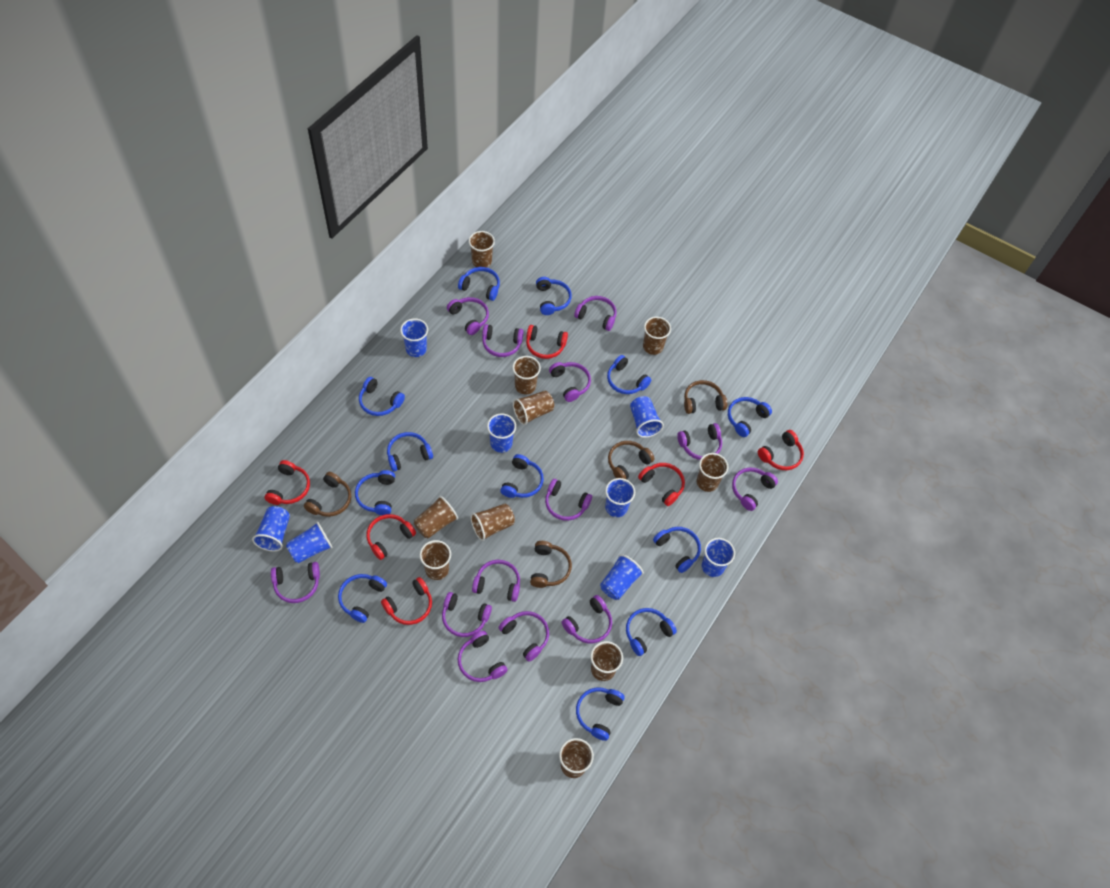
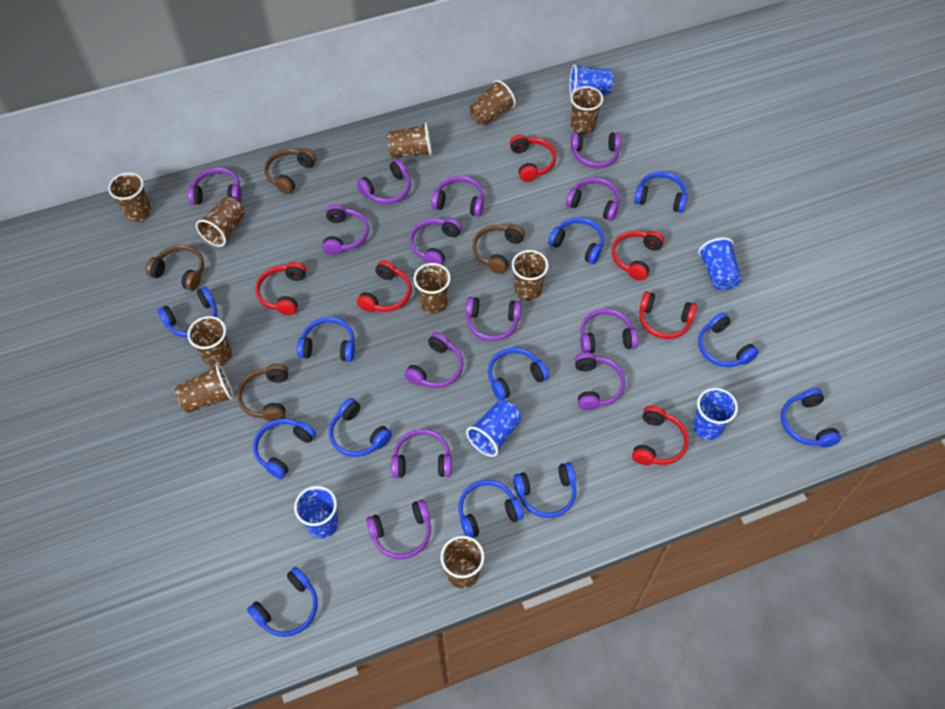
blue cup: [252,506,290,552] [286,522,333,563] [400,318,428,357] [487,413,516,453] [600,554,644,600] [605,478,635,517] [630,396,664,438] [702,538,735,577] = 8 -> [294,486,338,539] [466,400,522,457] [569,64,613,95] [693,388,738,440] [698,237,741,291] = 5

